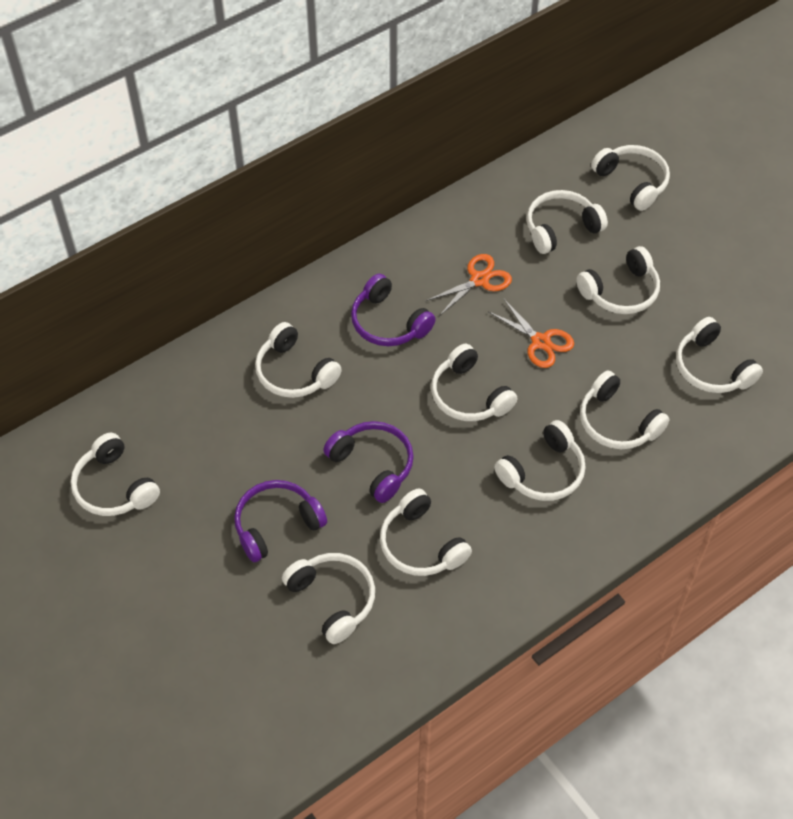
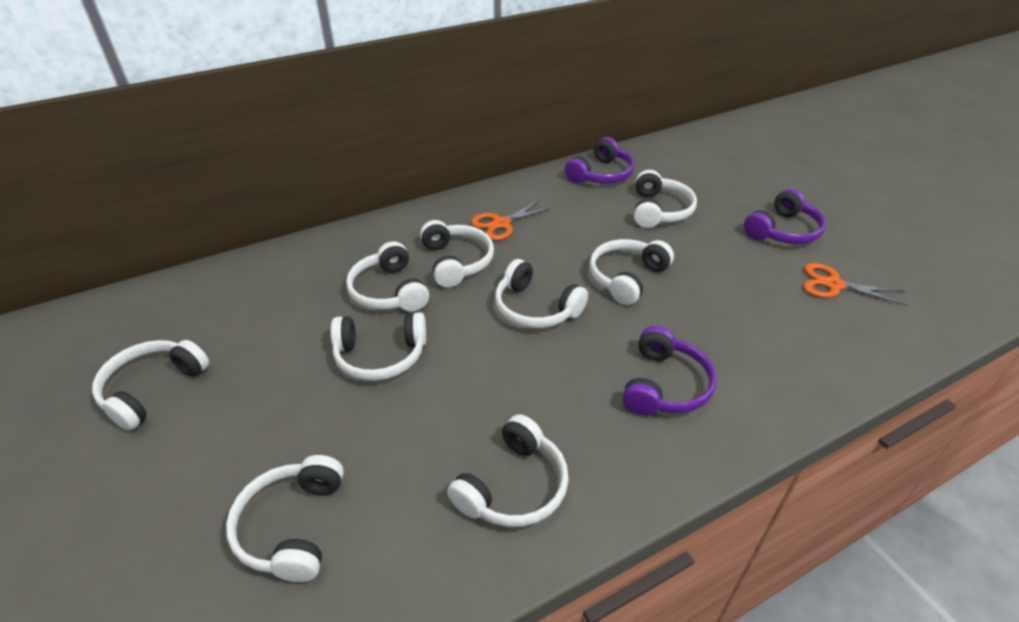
white headphones: [71,433,160,516] [255,322,342,398] [282,553,375,644] [380,489,472,576] [431,344,517,421] [494,420,586,501] [527,190,608,254] [576,246,660,314] [580,371,670,449] [591,145,670,211] [676,317,763,393] = 11 -> [92,340,209,431] [226,455,344,582] [331,312,426,381] [346,241,429,312] [420,220,494,287] [447,414,569,527] [495,259,588,328] [590,239,674,305] [634,170,697,228] = 9

